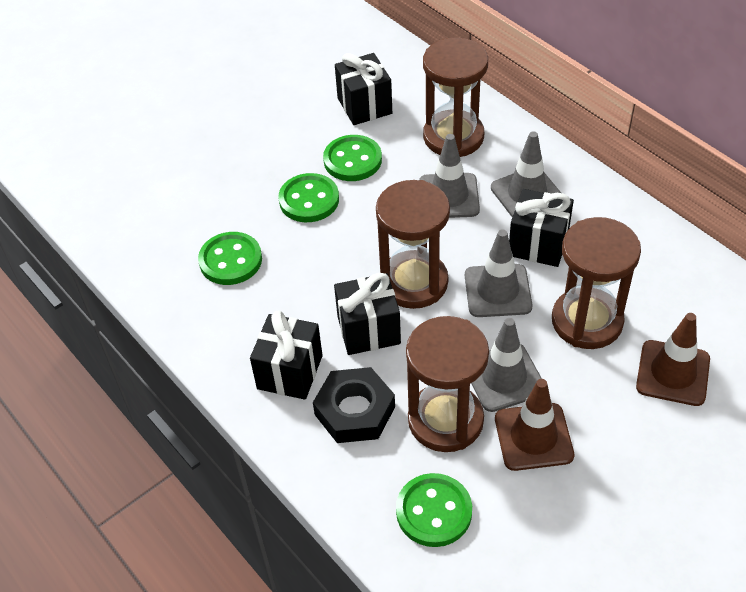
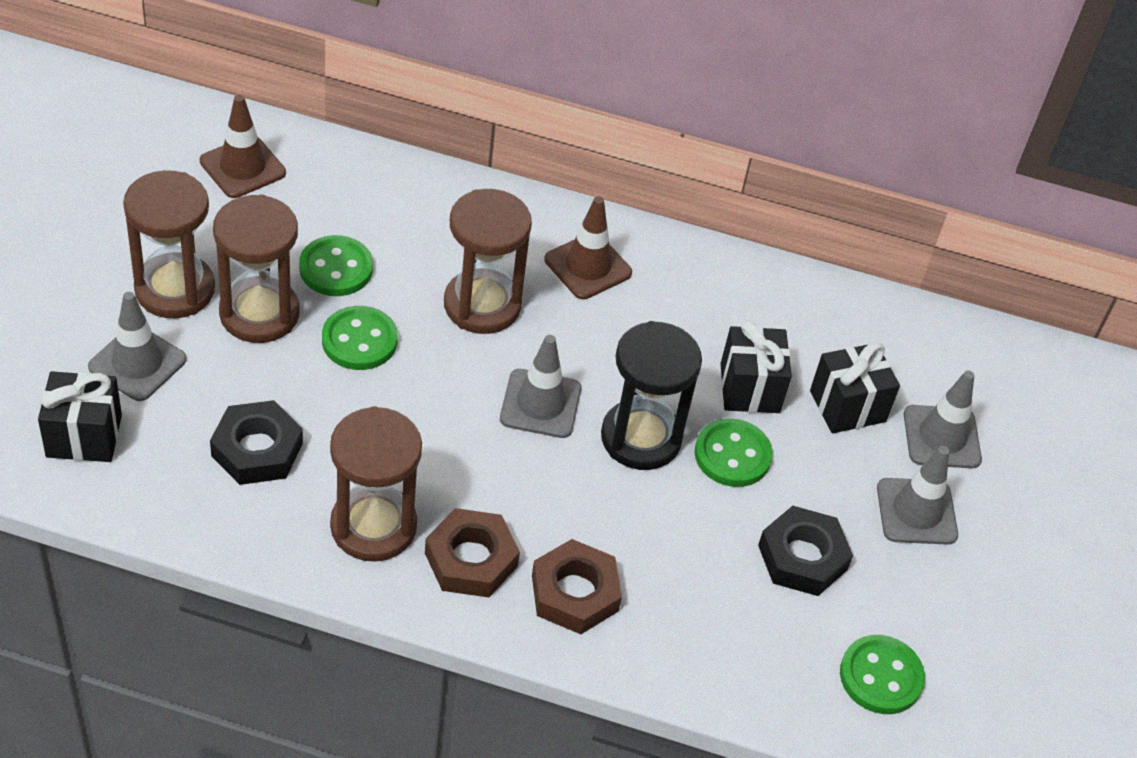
black gift: [250,310,323,400] [334,273,401,355] [335,53,392,125] [509,189,574,267] = 4 -> [38,371,122,462] [720,320,792,413] [810,342,900,433] = 3
black hourglass: none = 0 -> [601,321,702,470] = 1
black nut: [313,367,395,443] = 1 -> [210,400,303,485] [758,506,853,596] = 2
brown nut: none = 0 -> [425,508,520,597] [532,539,622,634] = 2

